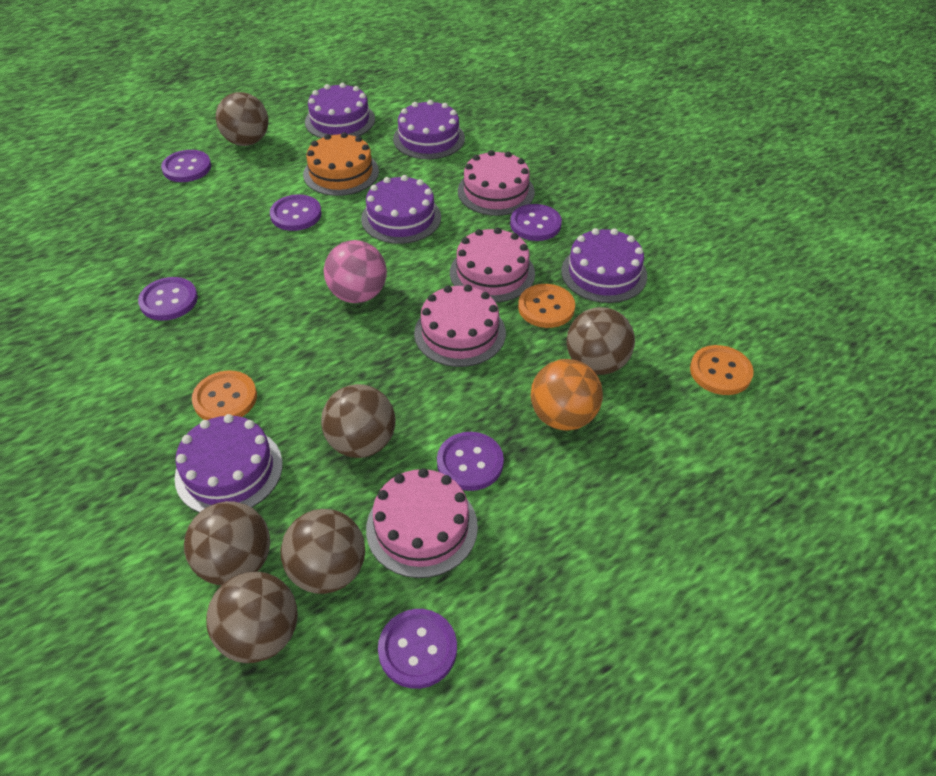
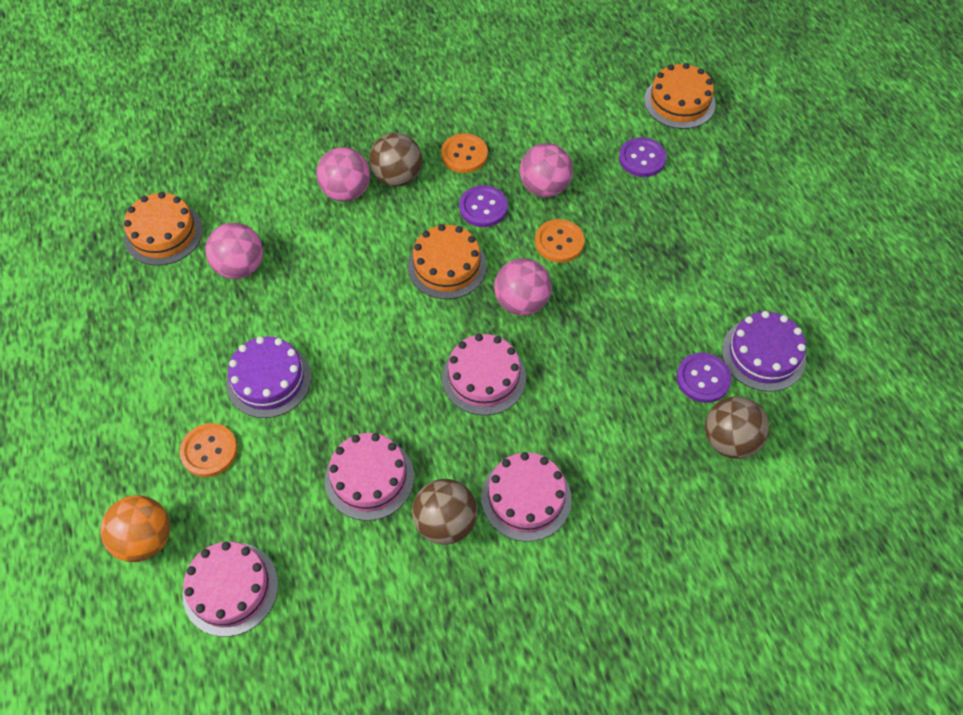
brown ball: [184,501,270,585] [206,572,298,663] [216,92,269,146] [281,509,365,594] [321,384,395,458] [566,307,635,375] = 6 -> [369,133,422,186] [412,479,477,545] [705,396,769,459] = 3
orange cake: [303,132,379,196] = 1 -> [124,192,203,266] [408,224,487,299] [644,63,715,129] = 3
pink ball: [324,240,387,303] = 1 -> [206,223,263,279] [316,147,370,202] [494,258,552,316] [520,143,573,197] = 4
purple button: [138,277,198,321] [161,150,211,182] [270,195,322,231] [378,609,457,689] [437,432,504,491] [510,204,562,241] = 6 -> [459,185,508,227] [619,137,667,177] [676,353,732,403] = 3
purple cake: [174,414,283,512] [305,83,375,138] [361,175,441,244] [393,100,465,159] [561,228,647,303] = 5 -> [226,336,311,418] [722,311,806,392] = 2

